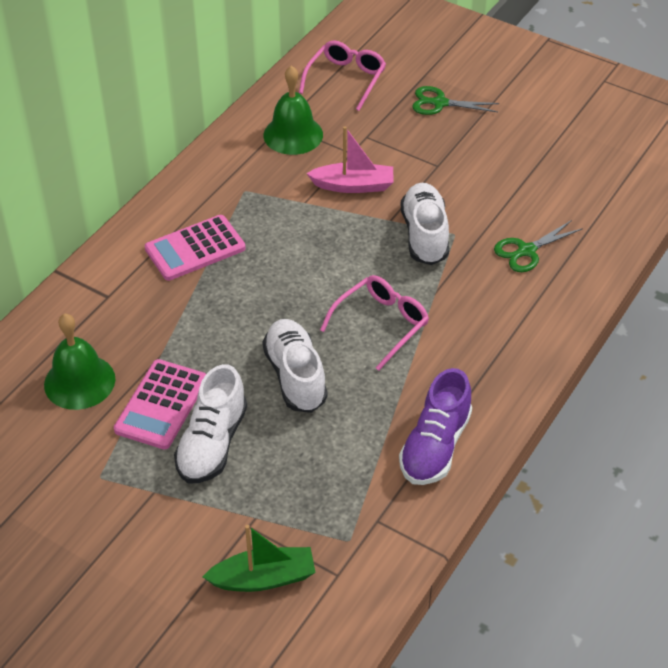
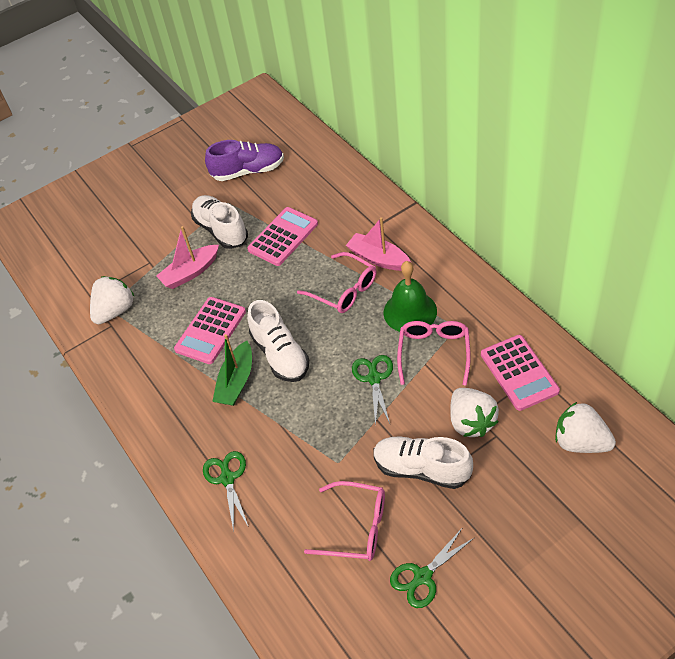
green bell: [44,314,115,410] [263,66,323,155] = 2 -> [384,261,437,332] = 1
green scissors: [412,86,499,115] [494,220,583,272] = 2 -> [203,451,249,532] [352,355,393,427] [390,527,474,608] = 3
pink boat: [306,126,393,193] = 1 -> [156,226,219,289] [346,217,411,271] = 2
pink calculator: [114,359,206,450] [145,215,246,281] = 2 -> [174,297,246,364] [247,207,318,266] [481,335,560,411] = 3
pink glasses: [299,40,386,111] [320,275,429,371] = 2 -> [297,252,376,313] [304,481,385,561] [397,321,471,386] = 3
white strawberry: none = 0 -> [90,276,134,324] [450,388,499,437] [555,402,616,453] = 3

